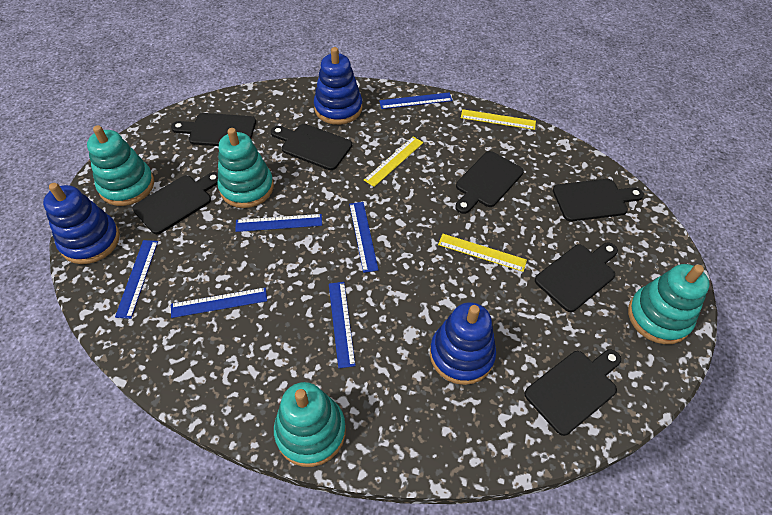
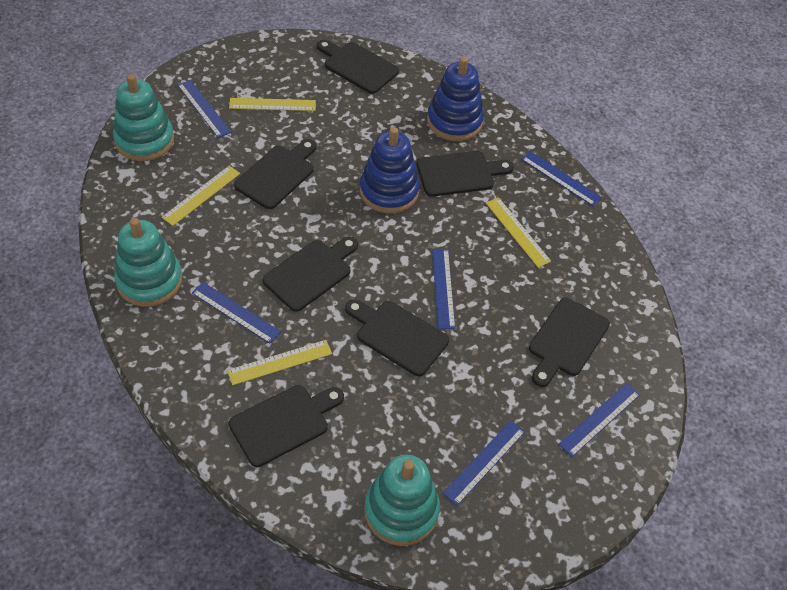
blue stacking toy: [43,183,120,264] [314,47,362,125] [430,302,496,385] = 3 -> [360,127,420,213] [427,57,484,141] = 2
turquoise stacking toy: [87,125,154,206] [217,128,274,208] [274,382,346,467] [628,264,710,344] = 4 -> [113,74,174,161] [114,218,182,307] [364,455,440,546] = 3
yellow ruler: [364,137,423,187] [438,234,527,272] [461,109,536,130] = 3 -> [162,166,240,226] [227,340,332,385] [229,98,316,111] [486,197,551,268] = 4

